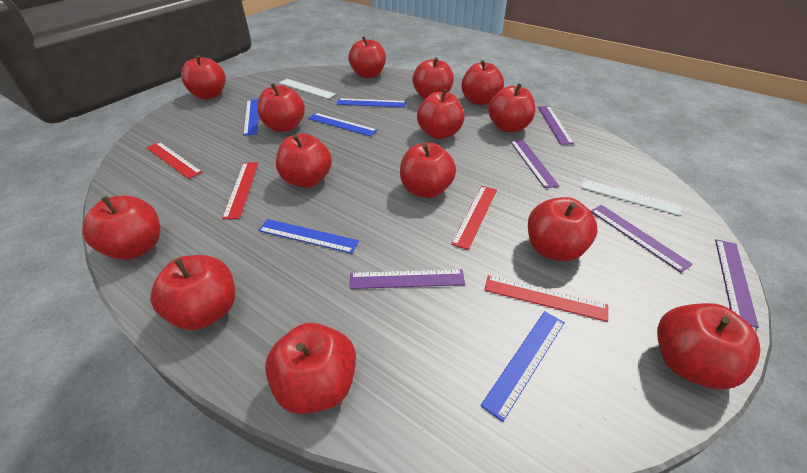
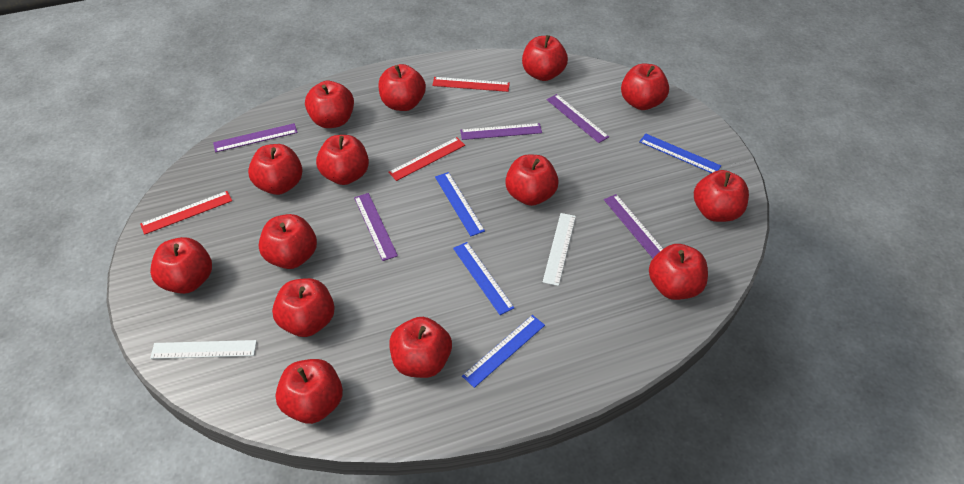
blue ruler: [243,99,259,136] [258,219,359,254] [308,113,377,137] [337,98,407,107] [481,311,565,422] = 5 -> [435,172,485,236] [453,242,514,315] [462,315,545,388] [639,133,721,173] = 4
red ruler: [146,142,202,179] [222,162,258,219] [451,186,497,250] [484,275,608,322] = 4 -> [140,191,232,235] [388,137,465,181] [432,77,510,92] = 3

